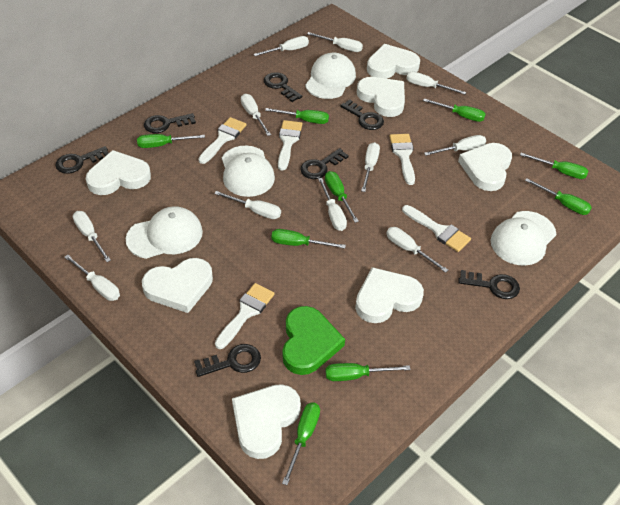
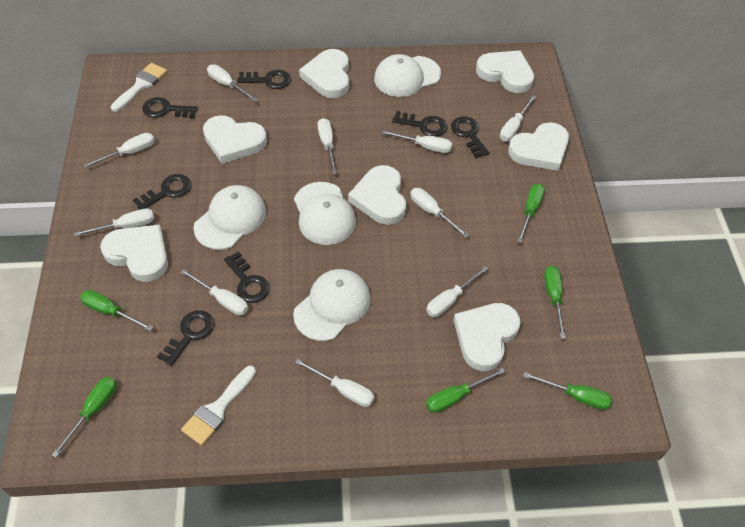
green heart: [283,306,345,375] = 1 -> none = 0
green screwdriver: [137,134,205,148] [265,108,329,124] [271,229,346,249] [282,403,320,485] [325,171,359,223] [325,363,411,381] [423,98,486,122] [520,153,588,179] [525,178,592,215] = 9 -> [52,377,117,457] [80,290,153,331] [426,368,505,413] [517,183,545,243] [523,372,612,410] [544,266,566,339] = 6
white brush: [198,117,247,164] [215,283,275,349] [278,120,303,170] [389,134,415,185] [402,205,471,252] = 5 -> [111,63,167,112] [181,366,256,446] = 2
white screwdriver: [64,255,120,301] [73,211,111,262] [214,191,281,219] [241,94,271,136] [254,36,309,56] [307,32,363,52] [318,178,347,231] [361,142,380,192] [386,227,448,273] [406,71,466,95] [424,135,486,156] = 11 -> [74,209,154,236] [83,133,155,168] [181,269,248,315] [207,64,258,102] [295,359,375,407] [317,118,337,174] [382,130,452,153] [410,188,469,238] [426,266,489,317] [500,95,536,141] = 10

